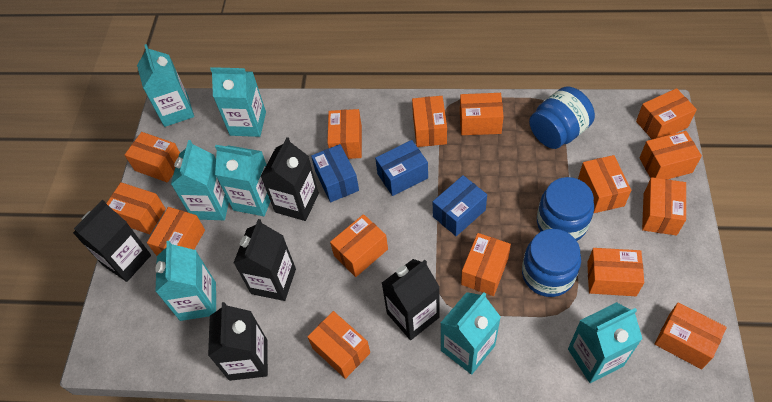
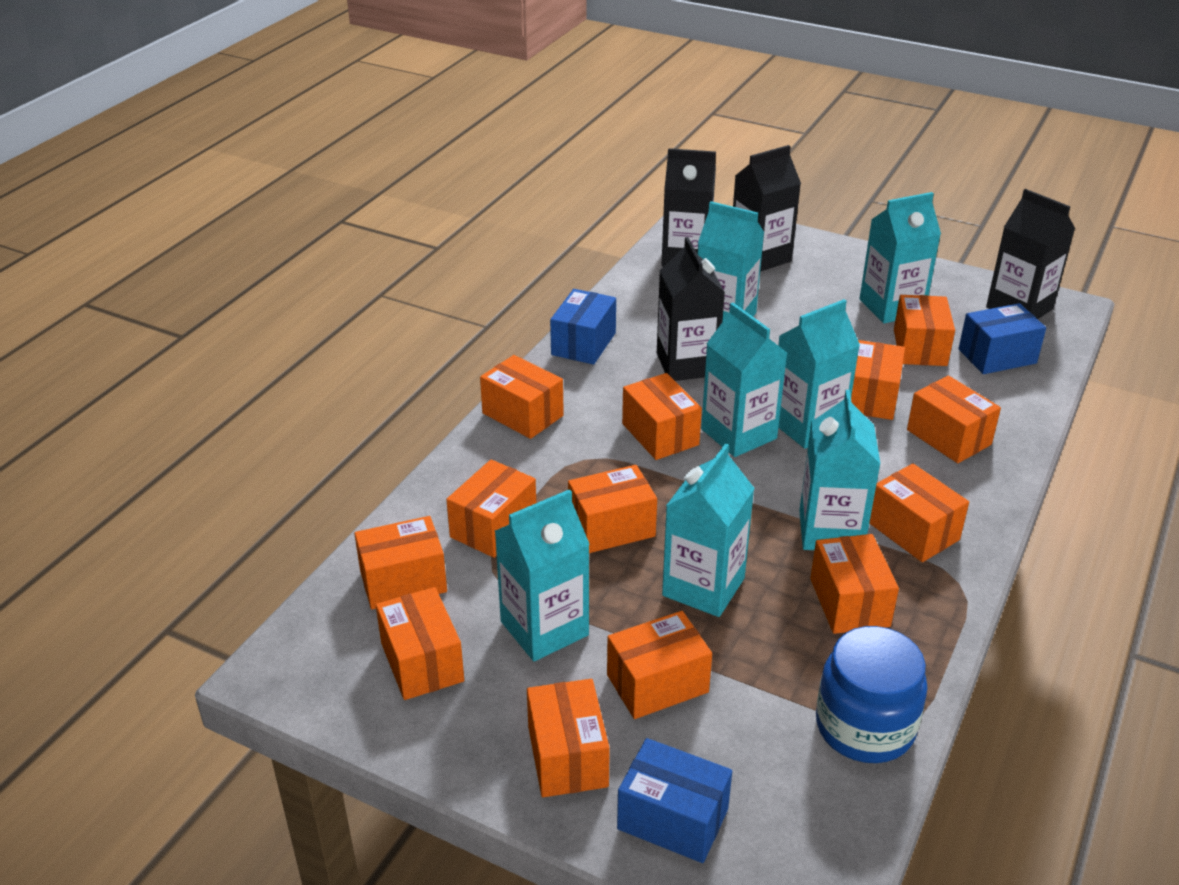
black carton: [73,200,151,282] [208,302,268,381] [234,219,296,301] [260,137,319,221] [382,259,440,340] = 5 -> [657,237,725,381] [662,148,716,267] [733,145,801,272] [986,189,1075,319] = 4
blue jar: [522,229,581,297] [529,86,595,149] [537,177,594,241] = 3 -> [816,626,927,763] = 1
orange box: [106,182,166,234] [125,132,180,182] [147,207,205,256] [307,311,370,379] [327,109,362,159] [330,214,388,277] [412,96,447,147] [460,93,504,135] [461,233,511,296] [578,155,631,213] [587,248,644,296] [636,88,697,139] [639,131,702,179] [642,177,686,236] [655,303,727,369] = 15 -> [354,516,447,609] [376,587,464,700] [446,459,536,558] [480,355,564,439] [527,679,610,797] [568,465,657,553] [607,611,712,719] [622,373,702,460] [810,534,899,634] [851,340,905,420] [869,463,969,562] [894,295,955,366] [907,376,1001,463] = 13

